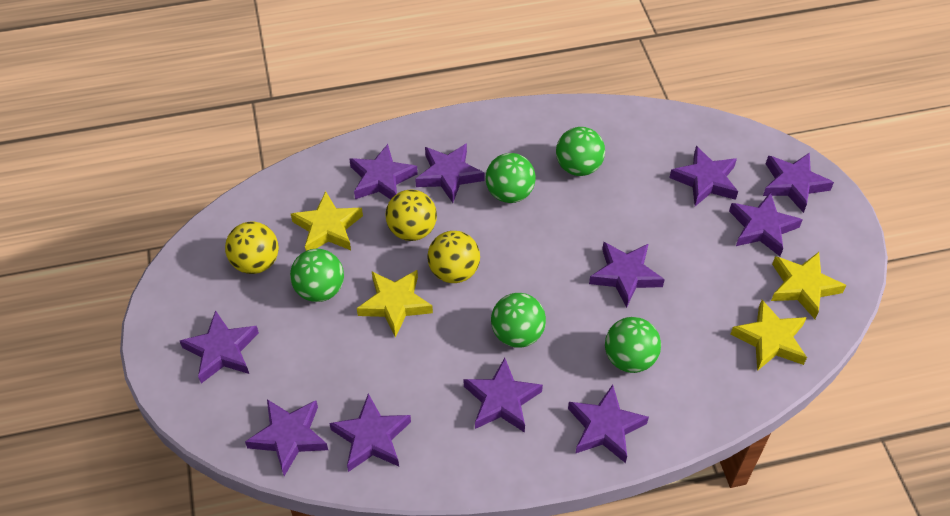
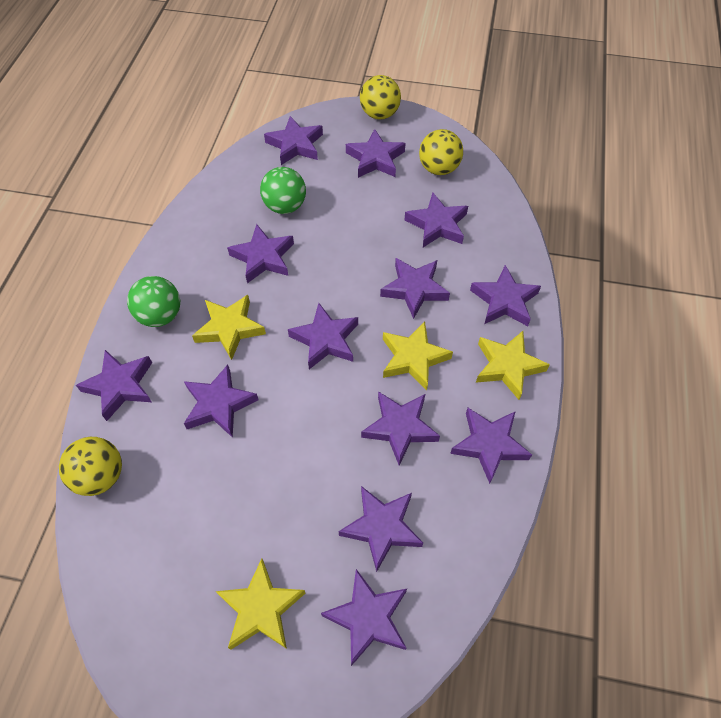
green ball: [290,249,344,302] [486,153,536,203] [491,293,546,348] [556,127,605,176] [605,317,661,373] = 5 -> [127,276,180,327] [260,167,306,214] = 2
purple star: [180,310,259,383] [245,399,328,476] [329,394,411,472] [349,144,418,200] [415,143,485,203] [464,358,543,433] [568,385,649,463] [589,242,665,308] [669,146,738,206] [729,192,803,256] [763,152,834,213] = 11 -> [76,350,152,421] [184,365,259,438] [227,224,294,283] [264,116,323,165] [288,303,358,369] [321,569,407,666] [339,486,423,572] [346,129,405,178] [361,391,440,465] [380,258,450,319] [405,193,468,247] [450,408,532,484] [470,265,541,326] = 13

